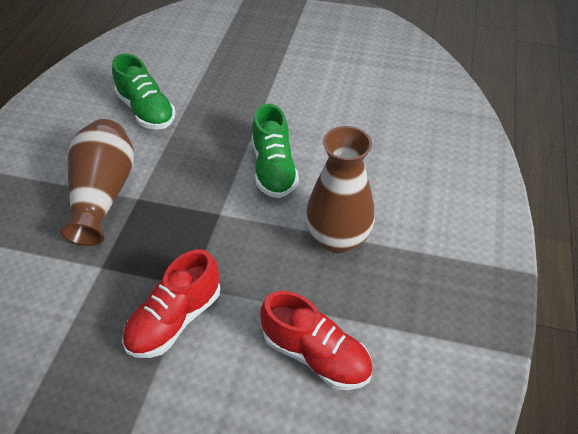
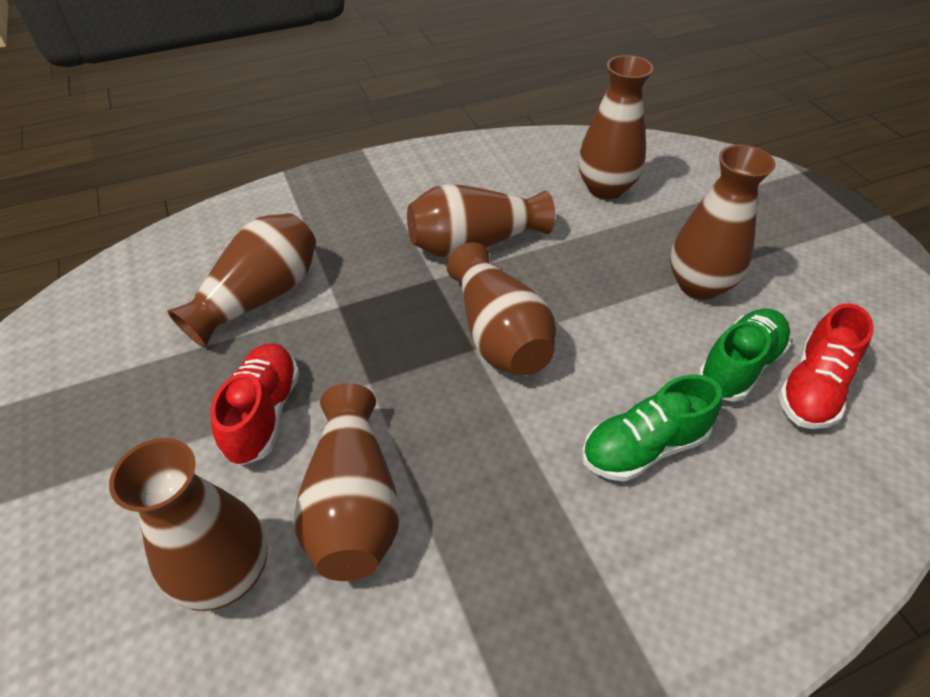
brown vase: [60,119,134,246] [305,126,374,253] = 2 -> [109,438,268,611] [167,213,316,348] [294,383,400,581] [407,184,555,257] [447,242,556,376] [578,55,653,199] [670,145,775,300] = 7

